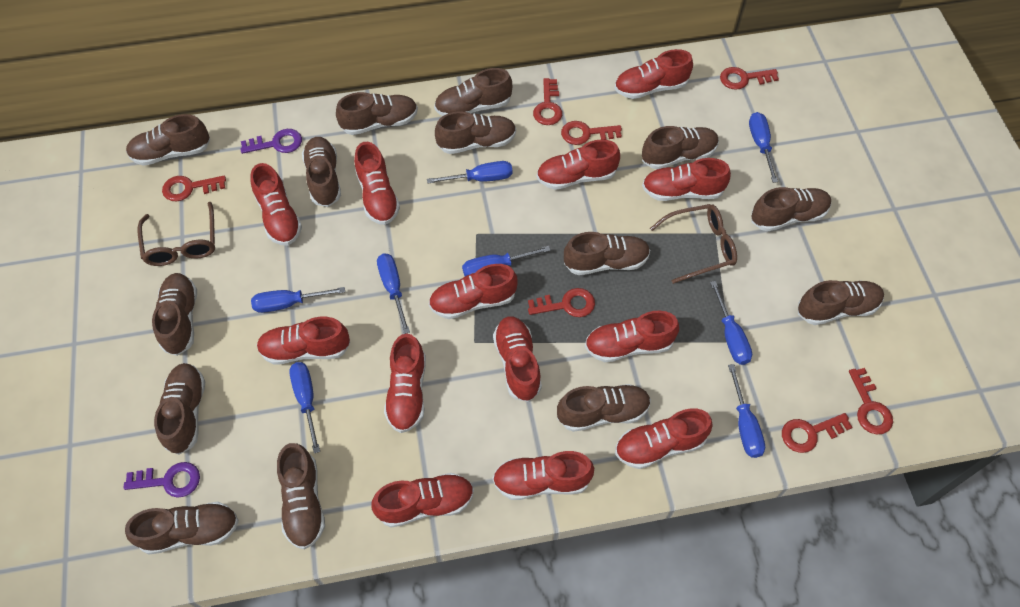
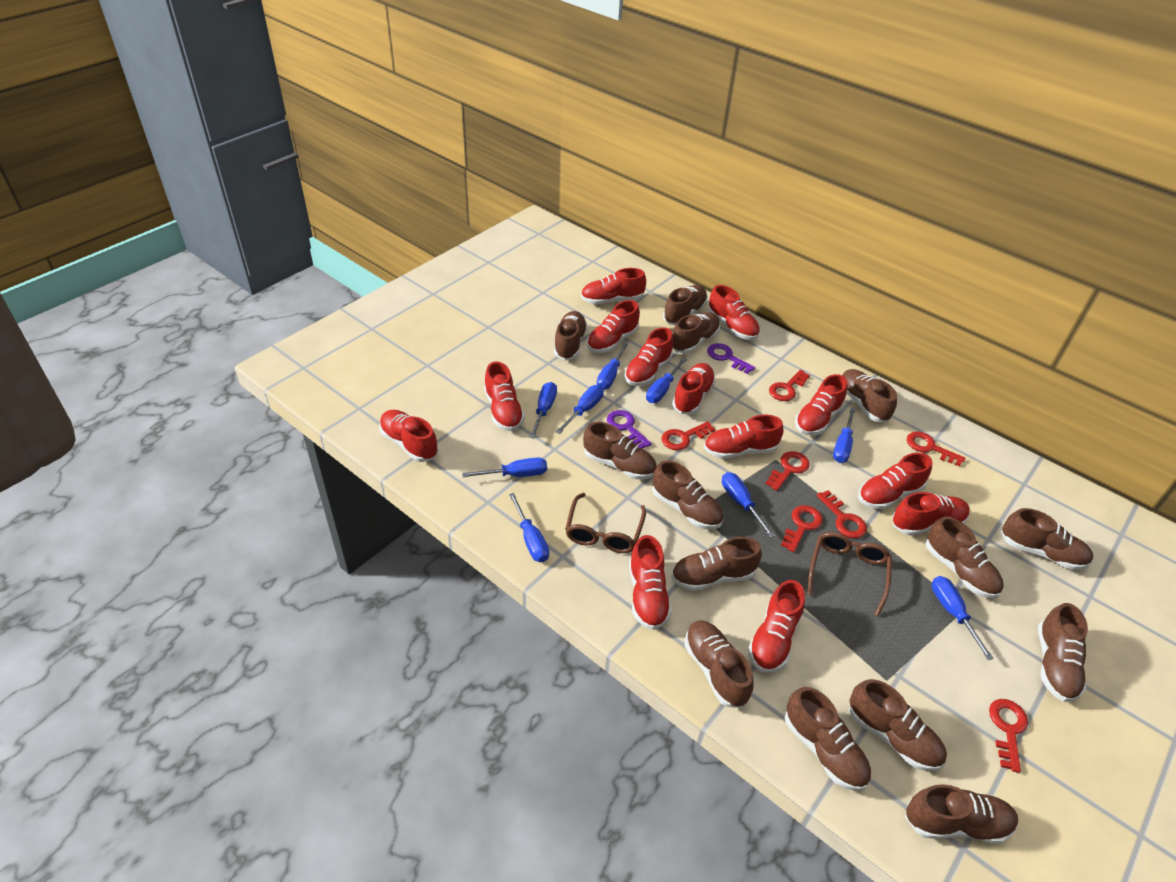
blue screwdriver: [251,287,345,313] [289,362,320,453] [377,254,410,334] [427,161,512,184] [462,246,551,276] [710,281,752,365] [728,364,765,458] [749,112,778,183] = 8 -> [462,458,547,477] [509,493,549,562] [529,382,557,438] [556,385,604,434] [597,342,629,390] [646,358,687,403] [722,472,775,538] [833,408,856,463] [932,576,994,660] = 9

